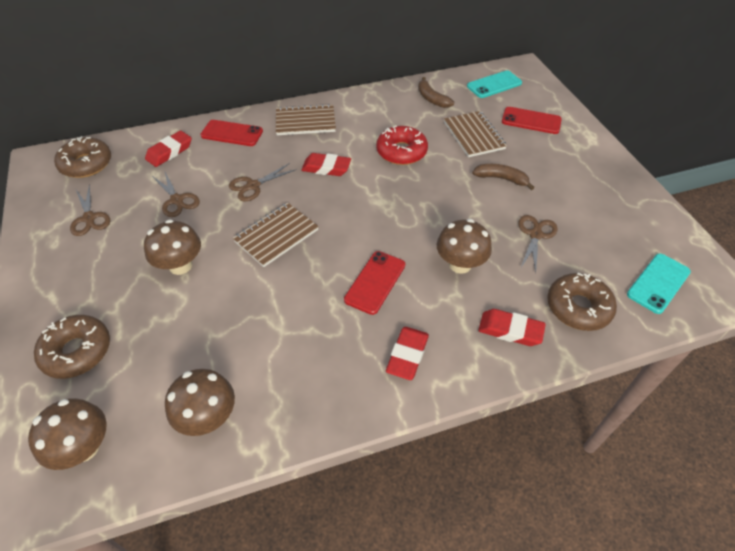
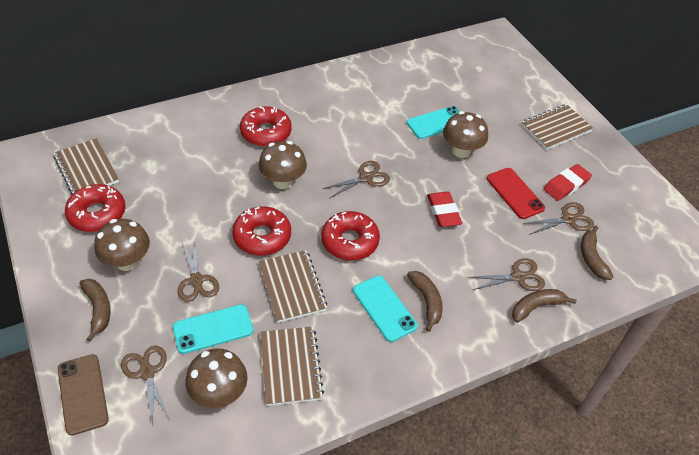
brown banana: [418,77,454,108] [472,164,534,190] = 2 -> [79,279,111,342] [407,271,443,332] [512,289,577,323] [581,226,613,280] = 4
brown donut: [34,315,110,379] [54,136,111,178] [547,273,617,331] = 3 -> none = 0
brown notebook: [233,203,319,267] [276,104,336,135] [444,111,507,157] = 3 -> [53,138,119,195] [259,250,328,323] [260,326,324,406] [521,104,594,150] = 4
brown phone: none = 0 -> [58,354,109,436] = 1
brown scissors: [70,184,110,236] [152,170,200,217] [229,163,297,201] [518,215,558,272] = 4 -> [121,346,171,426] [177,241,219,302] [322,161,390,198] [468,258,545,291] [523,202,594,235] = 5
red donut: [376,126,428,165] = 1 -> [65,184,126,232] [232,206,291,256] [240,106,292,147] [321,211,380,261] = 4
red eraser: [145,131,192,167] [301,153,351,176] [386,327,429,380] [478,309,546,346] = 4 -> [427,191,462,227] [544,164,592,201] = 2
red phone: [200,120,263,146] [344,251,405,315] [502,107,562,134] = 3 -> [487,168,545,219] = 1
turquoise phone: [467,70,522,98] [627,253,691,314] = 2 -> [173,304,253,354] [353,276,418,342] [407,106,460,139] = 3

